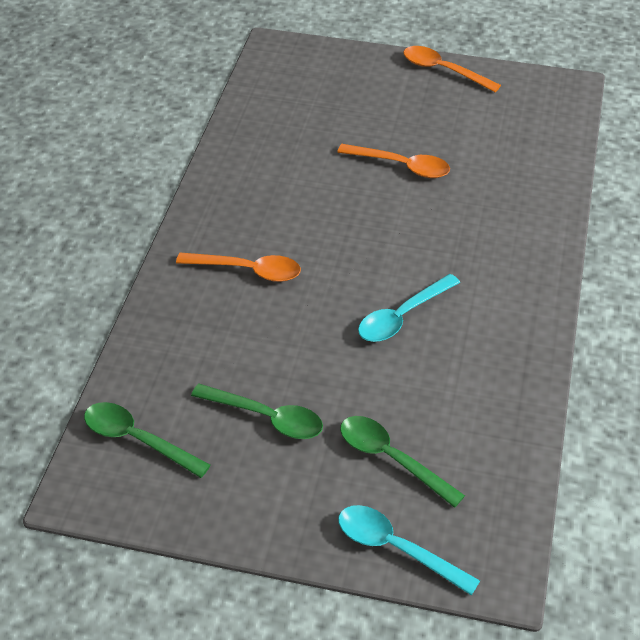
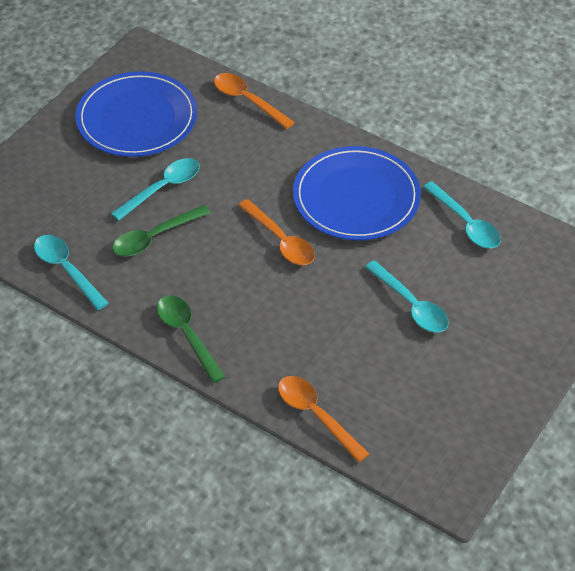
blue plate: none = 0 -> [76,71,197,157] [293,146,421,240] = 2
green spoon: [84,402,211,478] [191,384,323,439] [340,416,465,508] = 3 -> [112,205,210,256] [157,295,225,383] = 2
turquoise spoon: [338,505,480,595] [358,274,460,342] = 2 -> [34,235,109,310] [111,158,200,221] [365,260,449,333] [423,182,501,248] = 4

